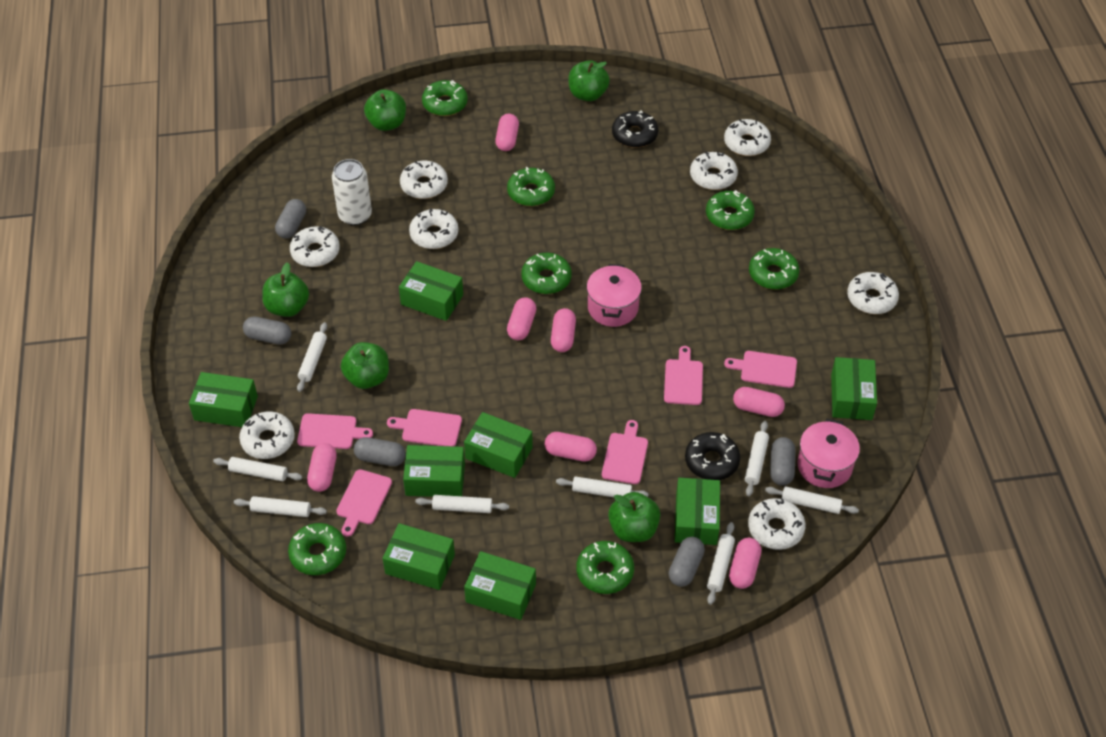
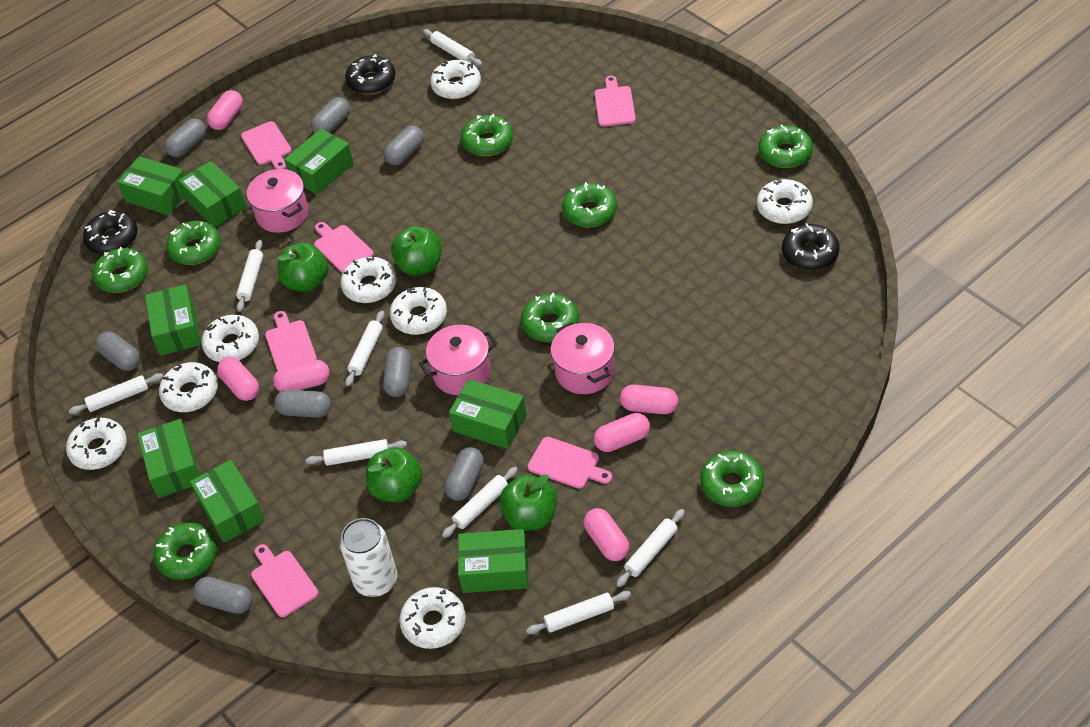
black donut: [612,110,658,148] [685,432,740,480] = 2 -> [83,210,137,255] [345,54,395,94] [782,223,840,270] = 3
green apple: [262,262,309,317] [341,342,389,389] [364,89,406,131] [568,60,610,101] [608,492,661,542] = 5 -> [277,243,328,292] [366,447,422,502] [391,226,442,276] [499,474,557,531] = 4
green donut: [288,523,346,575] [422,80,468,116] [507,167,555,206] [521,253,572,294] [576,541,634,594] [706,190,755,230] [749,248,800,289] = 7 -> [92,247,148,293] [154,522,217,580] [166,221,221,265] [461,114,513,156] [521,293,579,342] [562,182,617,227] [700,451,764,507] [759,125,813,168] = 8
grey capsule: [243,316,292,345] [275,199,306,239] [354,437,406,466] [669,537,705,587] [770,437,796,486] = 5 -> [95,331,140,371] [164,118,206,157] [193,577,253,614] [274,389,331,418] [311,97,350,133] [383,347,411,397] [384,126,424,165] [444,447,484,501] = 8
pink capsule: [307,443,337,492] [495,114,519,151] [507,297,536,340] [545,432,597,462] [551,308,576,352] [729,538,761,589] [733,387,785,417] = 7 -> [207,90,243,130] [217,357,259,401] [273,360,330,392] [584,508,630,561] [594,413,650,452] [620,384,678,414] = 6
pink pot: [587,264,642,327] [797,419,860,488] = 2 -> [247,169,309,233] [419,325,497,395] [551,322,615,394] = 3

